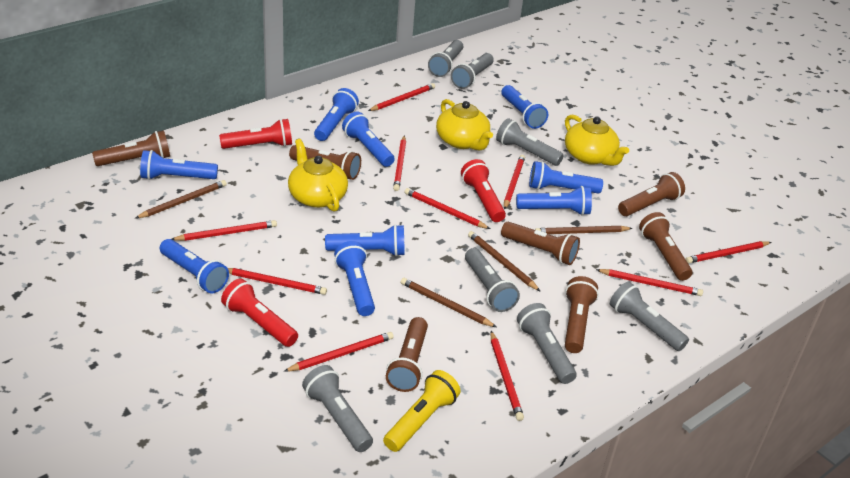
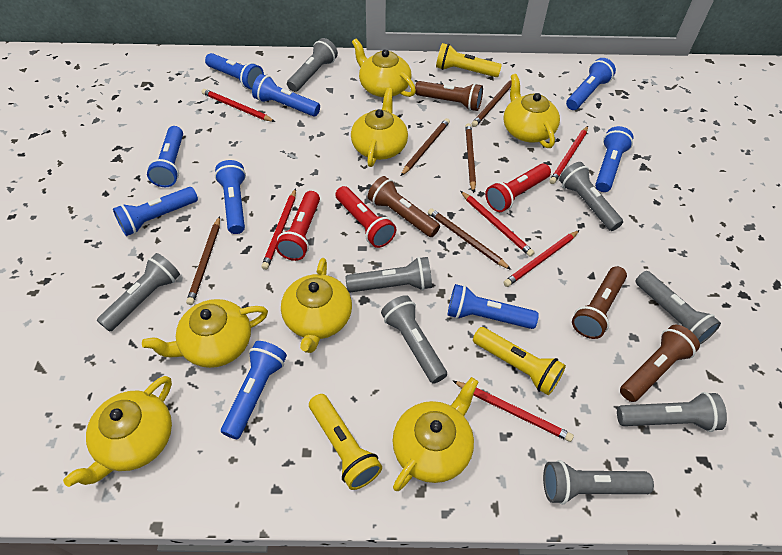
brown flashlight: [92,130,170,166] [289,145,361,180] [386,317,428,392] [501,222,580,265] [565,276,599,353] [618,172,685,216] [639,212,692,281] = 7 -> [368,176,440,237] [415,81,483,111] [572,266,627,339] [620,325,700,402] = 4
brown pencil: [136,180,227,218] [401,278,496,327] [468,231,540,291] [535,226,633,234] = 4 -> [186,216,220,305] [401,118,450,176] [428,208,511,270] [465,123,476,193] [472,80,511,127] = 5
grey flashlight: [302,365,373,452] [428,40,463,77] [451,53,494,89] [465,248,520,312] [496,118,564,166] [517,303,577,384] [610,282,689,351] = 7 -> [97,253,180,332] [287,38,338,92] [345,257,432,292] [381,295,447,384] [543,460,654,504] [559,162,623,231] [617,392,727,432] [636,271,721,344] = 8
red pencil: [172,220,277,241] [228,268,327,295] [283,332,394,372] [368,83,435,111] [393,136,406,191] [404,188,490,229] [491,331,524,421] [504,155,525,210] [596,269,703,296] [686,241,771,264] = 10 -> [202,89,275,122] [261,189,296,270] [453,381,574,442] [461,191,535,257] [503,230,580,287] [549,126,588,184] = 6
yellow flashlight: [383,370,461,452] = 1 -> [309,394,382,490] [436,43,502,77] [473,327,566,395] = 3
yellow teapot: [288,139,348,212] [436,99,493,150] [565,115,629,166] = 3 -> [63,376,172,487] [142,299,268,368] [281,258,352,353] [351,88,408,167] [352,39,416,97] [393,377,479,491] [503,74,560,148] = 7

